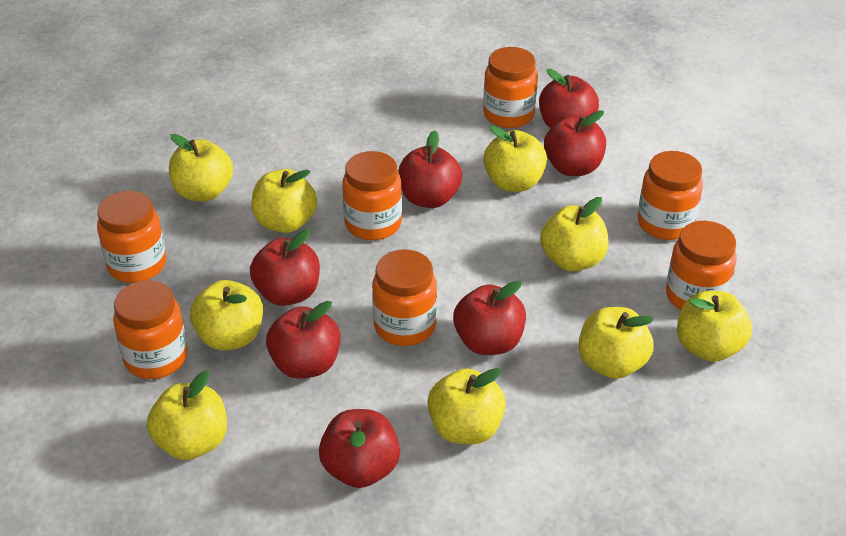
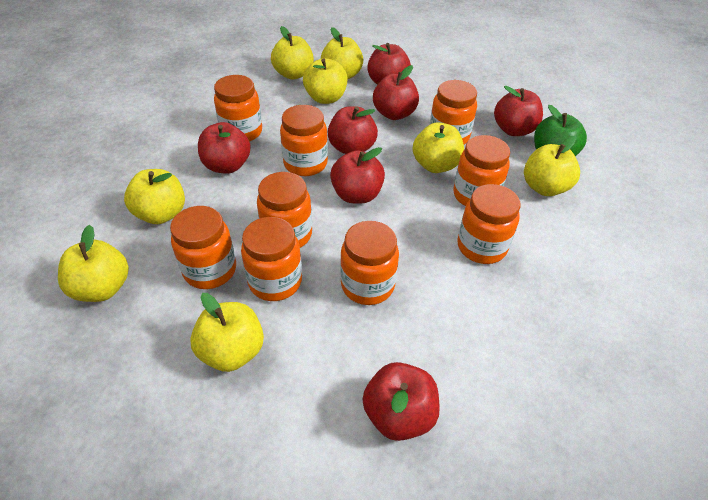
green apple: none = 0 -> [534,105,587,156] = 1
orange jar: [97,191,166,283] [113,280,188,379] [342,151,402,240] [372,249,437,346] [483,47,538,128] [638,151,703,240] [666,221,737,310] = 7 -> [170,206,236,289] [214,75,262,142] [241,217,302,301] [257,172,312,248] [280,105,328,176] [340,221,399,305] [430,80,477,145] [453,135,510,206] [457,184,520,264] = 9
yellow apple: [147,370,227,460] [169,134,233,201] [190,280,263,351] [251,169,317,233] [427,368,506,444] [483,126,547,192] [540,197,608,271] [578,307,654,379] [677,291,752,362] = 9 -> [58,225,129,302] [124,169,185,224] [190,293,264,372] [271,26,314,79] [303,58,348,104] [321,27,363,79] [413,122,464,173] [524,136,580,196] = 8

